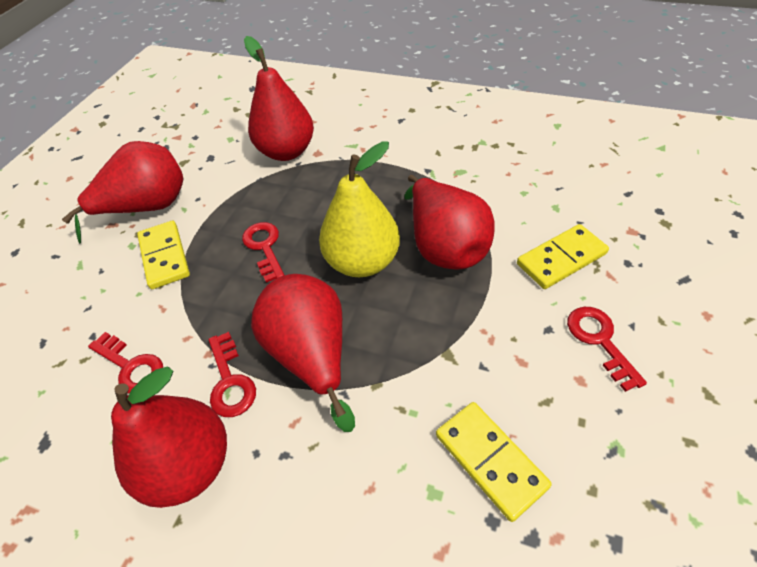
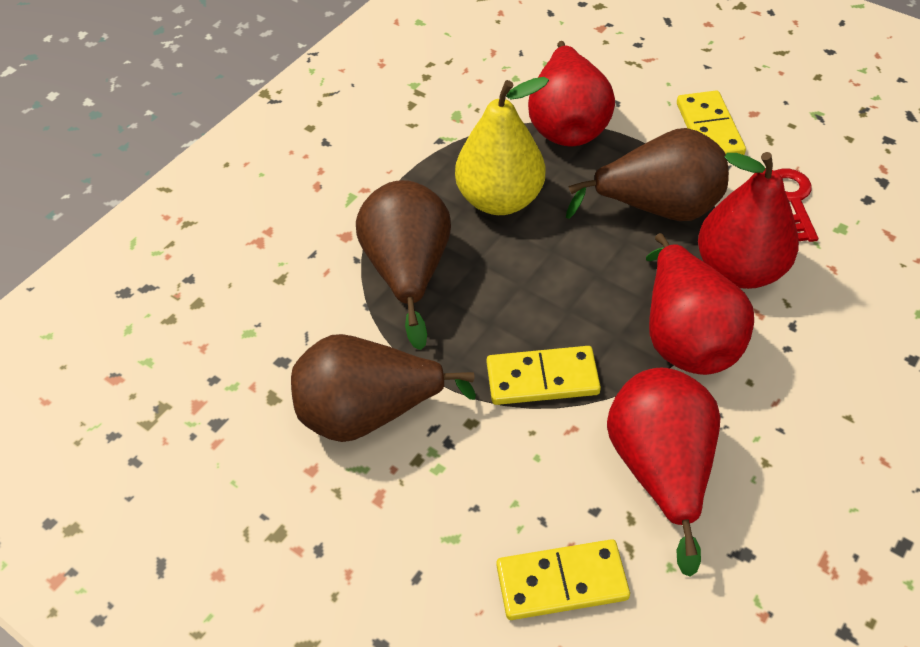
brown pear: none = 0 -> [291,334,476,442] [356,180,451,350] [566,128,729,221] = 3
red key: [88,332,163,394] [209,332,256,417] [242,222,284,283] [567,307,647,392] = 4 -> [775,169,818,242] = 1
red pear: [62,141,184,244] [111,367,227,508] [244,36,314,161] [251,274,355,432] [404,175,494,270] = 5 -> [528,41,615,147] [607,368,720,577] [646,233,754,375] [698,152,799,289] = 4

